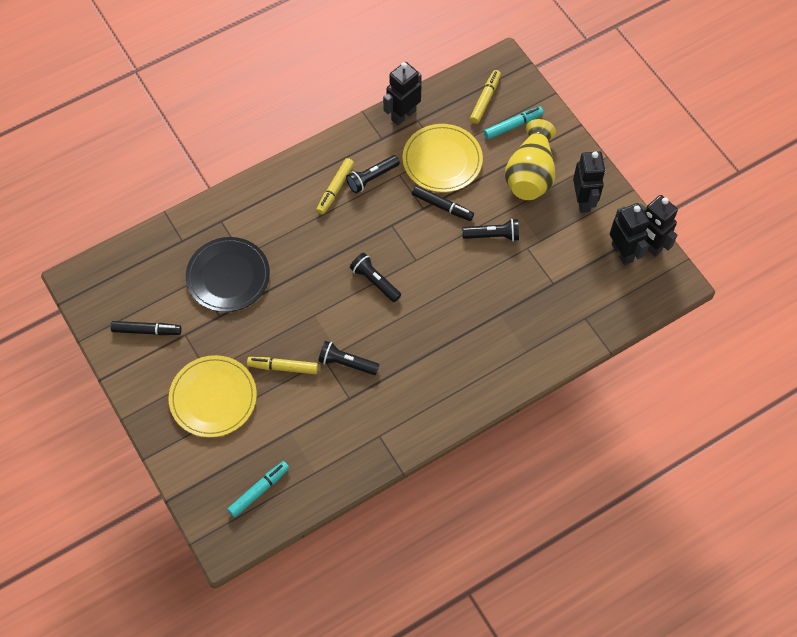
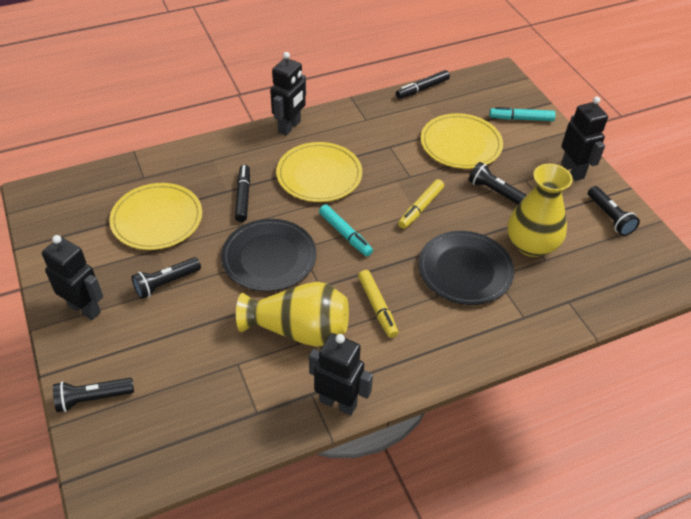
black plate: [186,237,270,312] = 1 -> [221,219,316,292] [418,231,514,305] = 2
yellow marker: [247,357,318,374] [316,158,354,214] [470,70,501,124] = 3 -> [358,270,398,338] [398,179,444,229] = 2
yellow plate: [169,355,257,438] [402,124,483,192] = 2 -> [109,183,202,250] [276,142,362,202] [421,113,503,169] = 3
yellow vase: [505,119,556,200] = 1 -> [236,282,349,347] [507,164,573,257] = 2

